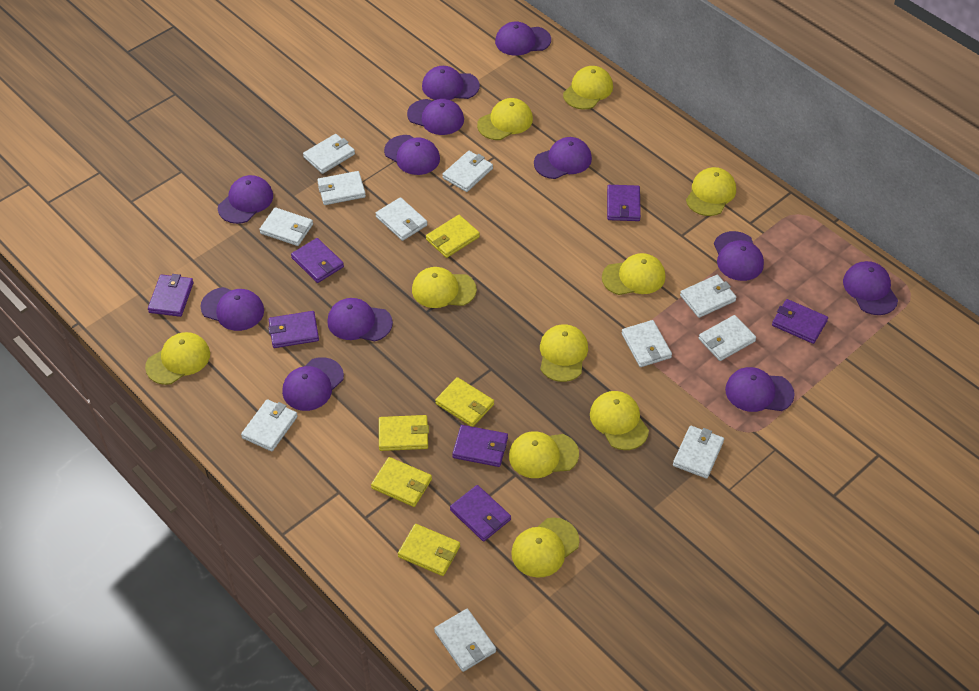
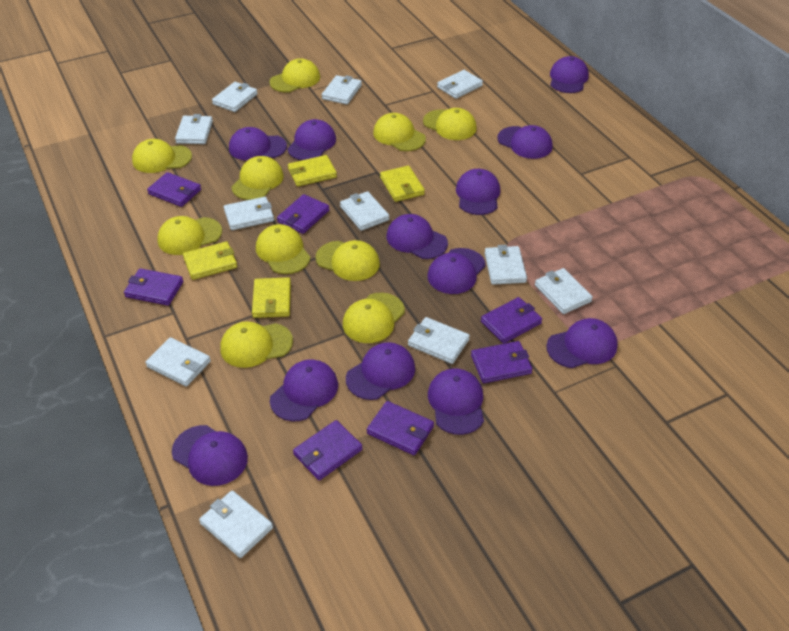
yellow wallet: [371,457,432,507] [379,415,429,451] [398,524,460,576] [426,215,480,258] [435,377,494,427] = 5 -> [183,241,237,280] [252,277,291,318] [288,155,337,187] [380,166,425,202] = 4

